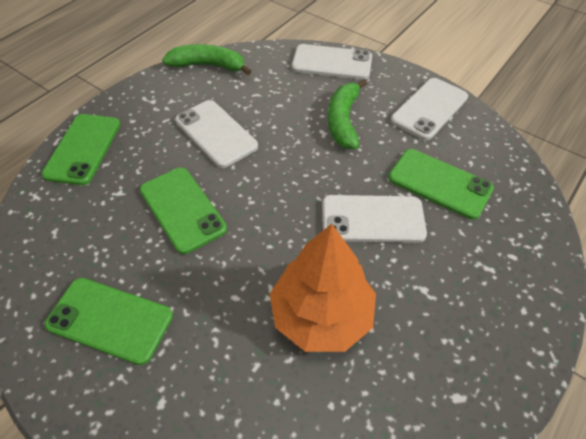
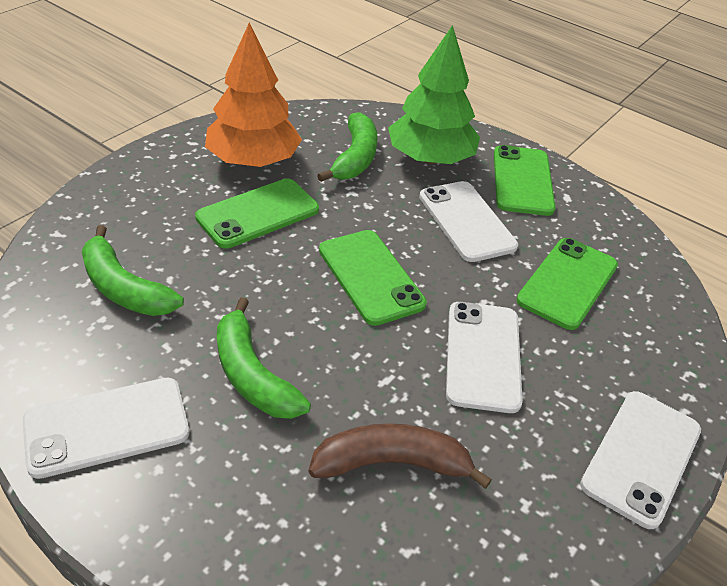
brown banana: none = 0 -> [308,423,492,489] = 1
green banana: [162,44,251,75] [328,79,367,149] = 2 -> [82,225,184,316] [217,297,311,419] [317,112,378,182] = 3
green tree: none = 0 -> [388,25,480,164] = 1

